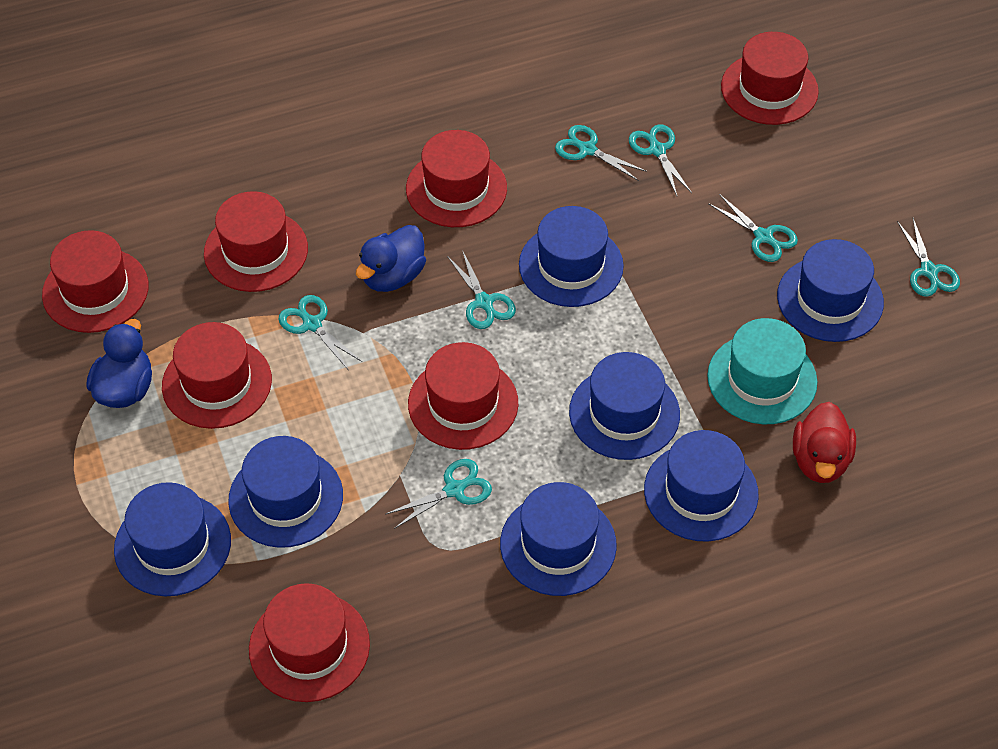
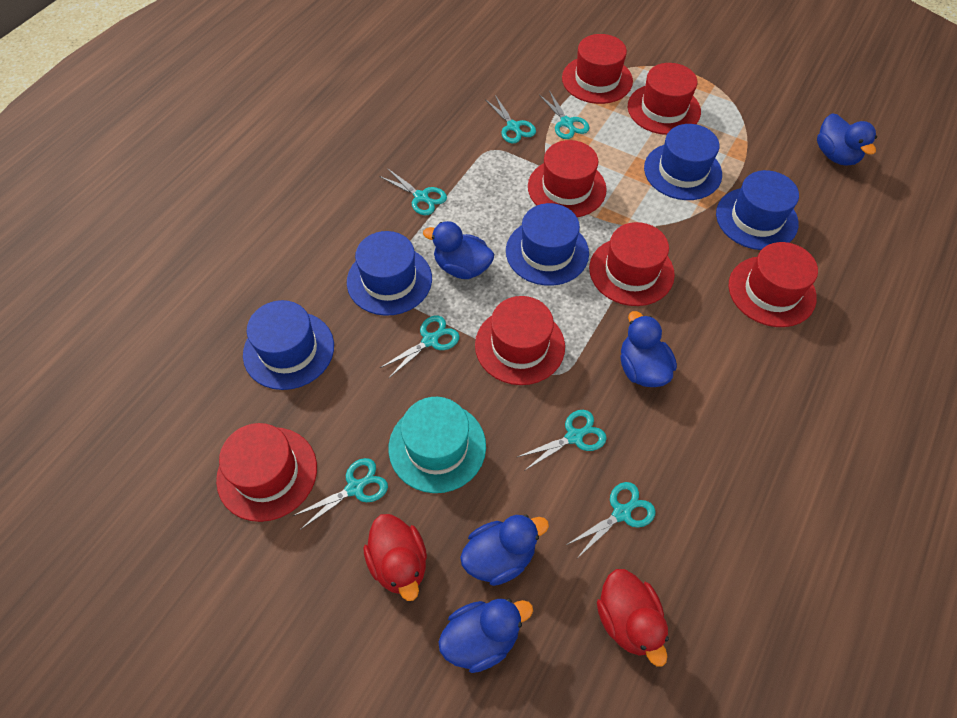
blue duck: [87,319,152,408] [356,225,426,292] = 2 -> [423,221,494,279] [439,599,533,673] [460,514,549,586] [621,311,677,387] [817,113,877,166] = 5
blue hat: [114,482,231,596] [228,436,343,548] [500,482,617,596] [519,206,624,307] [569,352,680,460] [644,430,759,542] [777,239,884,342] = 7 -> [243,300,334,390] [347,231,432,316] [506,203,589,286] [644,124,722,200] [716,170,799,250] = 5
red duck: [793,402,856,483] = 1 -> [363,514,427,601] [597,569,669,666] = 2

